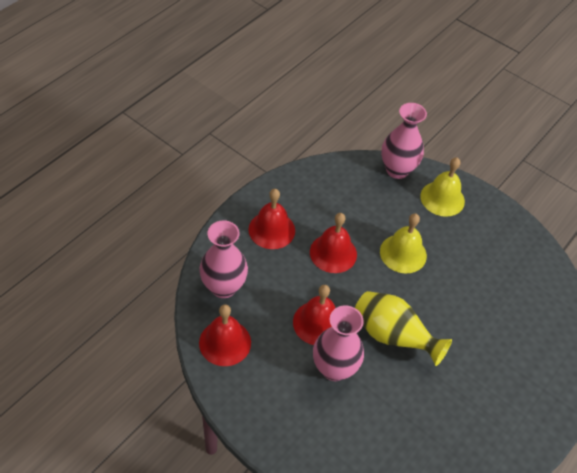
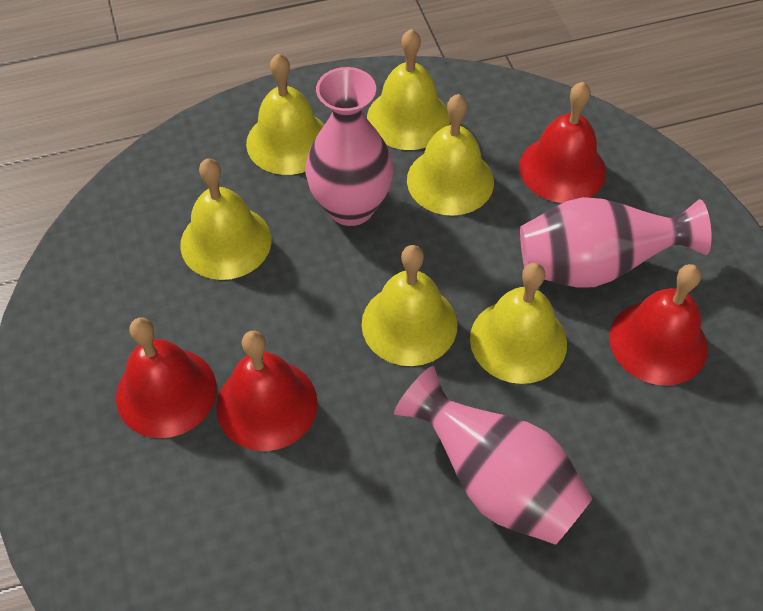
yellow bell: [380,213,427,273] [420,157,465,217] = 2 -> [180,158,271,280] [246,54,325,175] [361,245,457,366] [367,29,450,150] [407,94,494,216] [470,263,567,384] = 6
yellow vase: [355,291,452,366] = 1 -> none = 0

